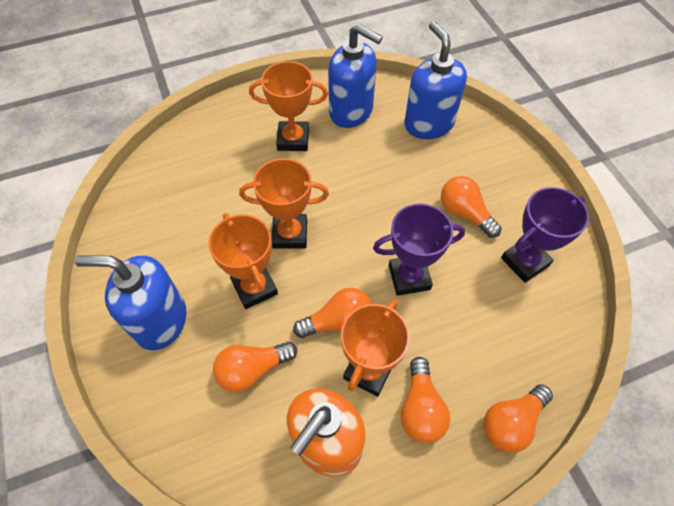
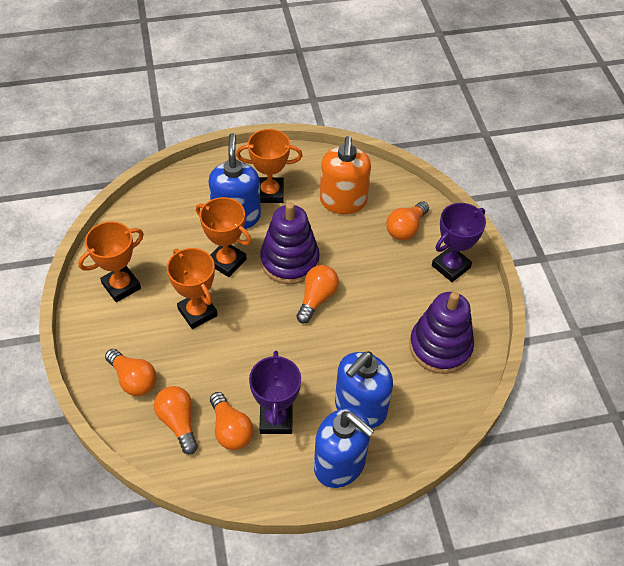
purple stacking toy: none = 0 -> [260,202,320,284] [409,292,474,374] = 2

